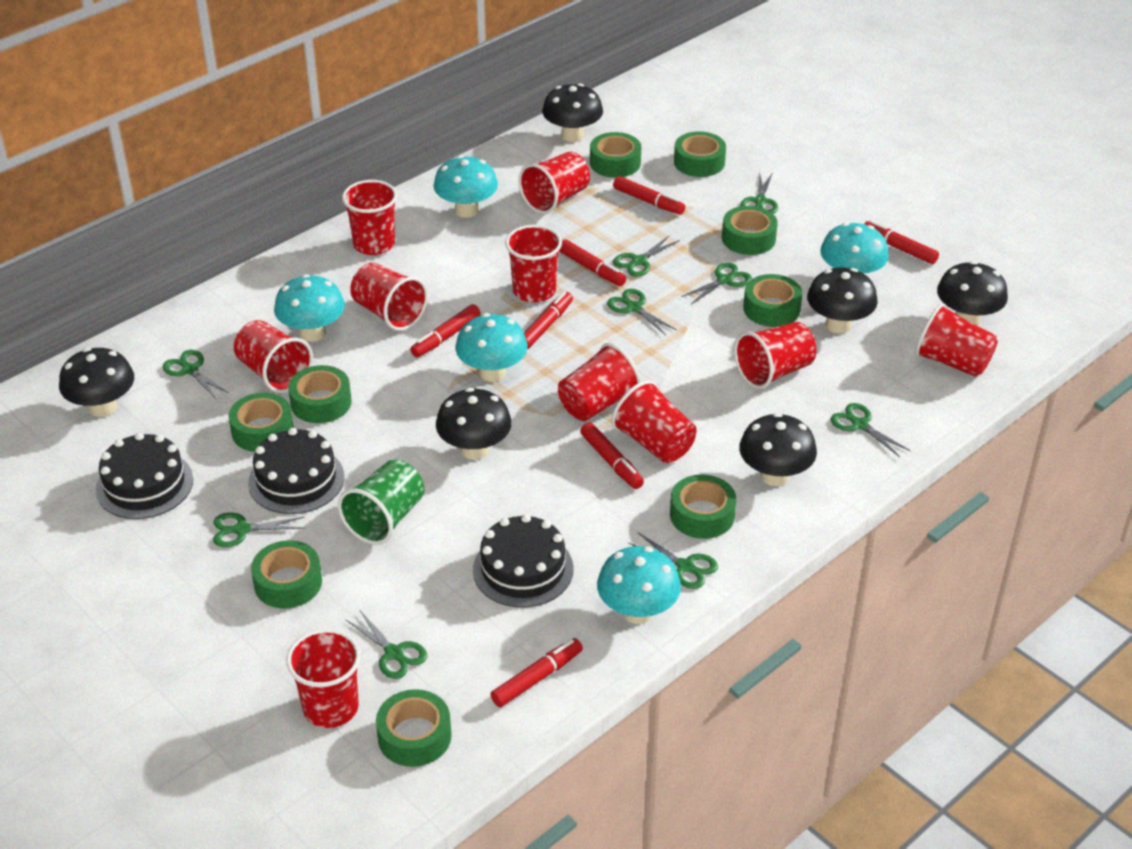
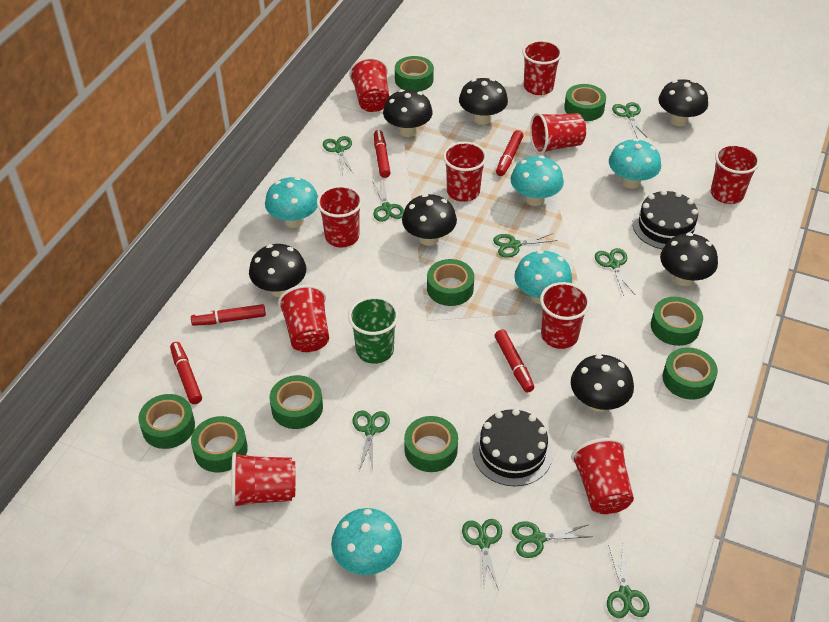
black cake: [96,432,193,519] [248,428,344,514] [473,514,574,608] = 3 -> [472,409,553,486] [632,190,700,249] = 2
black mushroom: [59,348,134,417] [436,388,512,460] [542,83,603,142] [739,413,817,486] [807,268,878,333] [937,261,1008,326] = 6 -> [249,244,306,297] [383,89,433,137] [402,194,457,246] [459,78,508,125] [571,354,634,412] [658,79,708,126] [660,233,718,286] = 7
red marker: [410,304,481,357] [490,638,583,707] [524,291,573,349] [559,239,626,286] [580,422,644,489] [613,176,685,215] [864,220,939,264] = 7 -> [170,342,202,404] [191,304,266,326] [374,130,391,178] [495,329,534,393] [496,130,524,176] = 5

